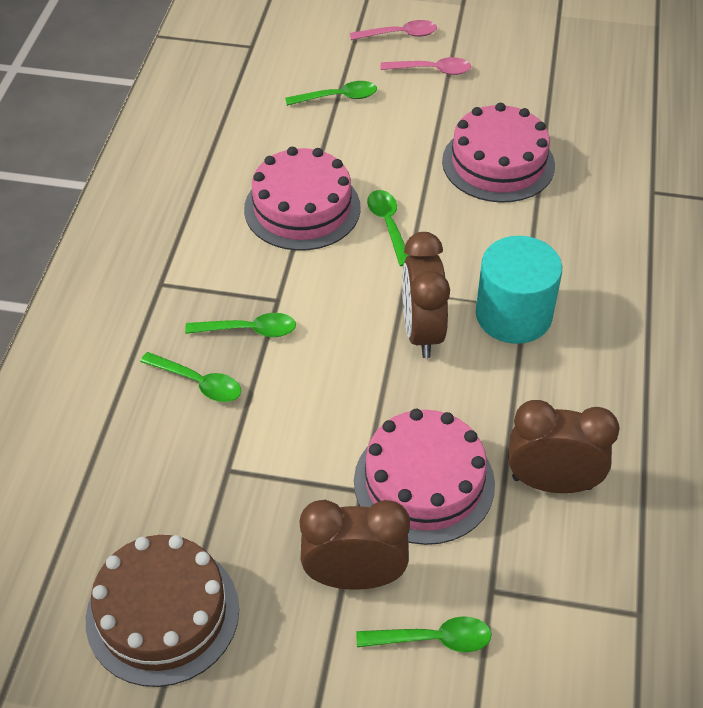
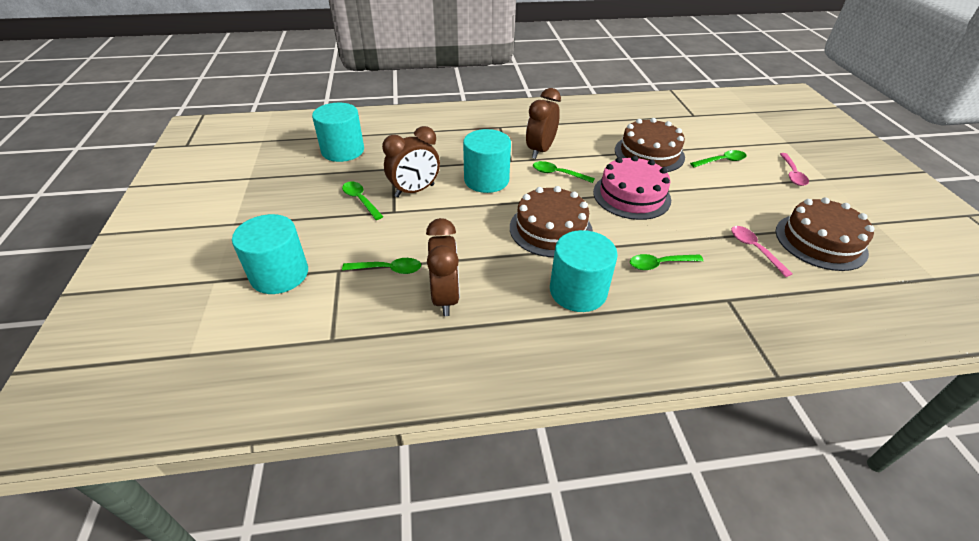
brown cake: [86,535,239,687] = 1 -> [510,186,593,257] [615,118,685,172] [775,197,875,271] = 3
pink cake: [244,147,361,251] [354,409,495,545] [442,103,555,203] = 3 -> [593,156,671,220] = 1
turquoise cylinder: [475,236,562,344] = 1 -> [232,214,308,294] [312,103,364,162] [463,129,511,193] [550,230,618,312] = 4

